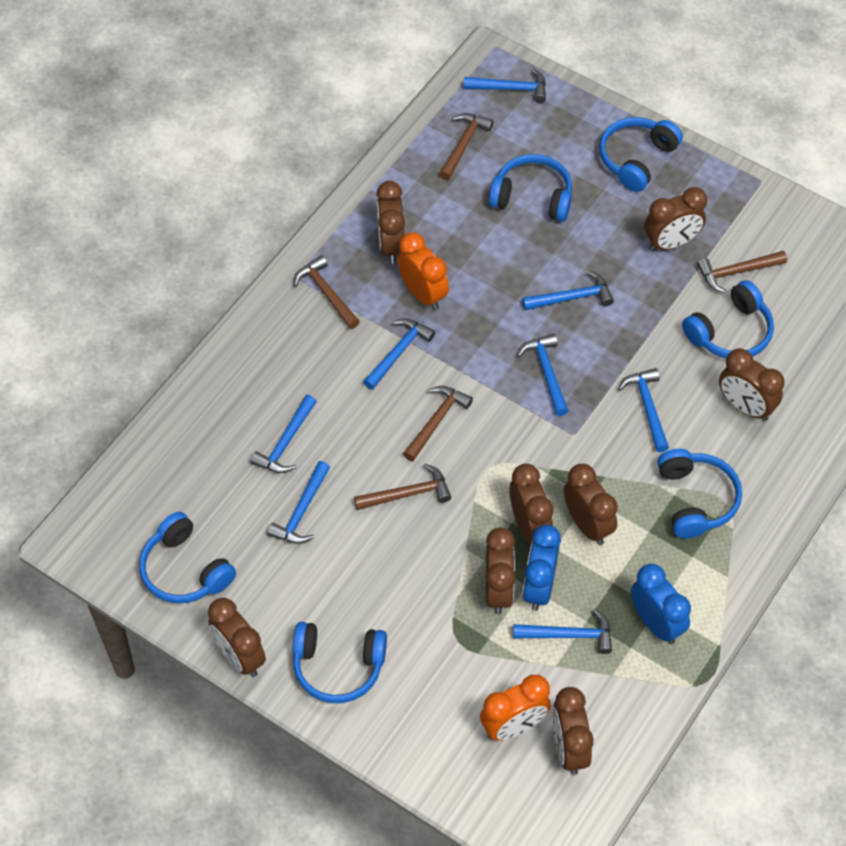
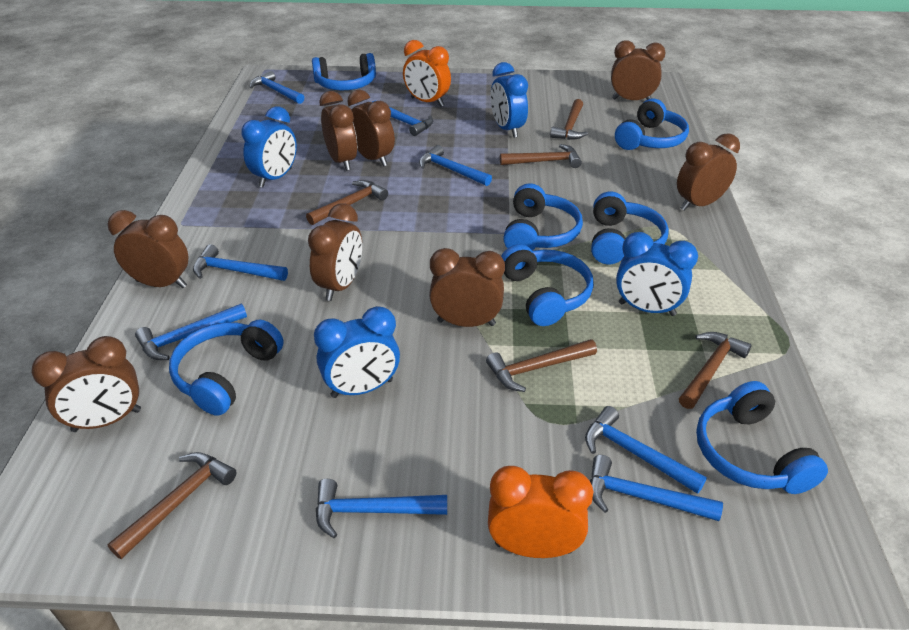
blue clock: [523,525,561,611] [631,564,691,644] = 2 -> [241,106,297,187] [314,306,400,398] [491,62,528,138] [616,232,698,316] = 4
blue headphones: [139,512,236,603] [293,622,387,703] [489,154,572,222] [599,117,683,192] [657,449,742,539] [682,280,774,358] = 6 -> [169,320,284,416] [312,53,376,90] [501,244,594,326] [503,183,583,251] [591,192,669,264] [615,98,689,150] [696,381,828,494] = 7
brown hammer: [294,255,360,329] [354,464,451,510] [403,386,473,461] [439,113,494,180] [697,251,787,293] = 5 -> [107,452,237,559] [306,180,388,225] [486,339,597,392] [500,144,582,168] [550,99,588,140] [679,332,752,409] = 6

